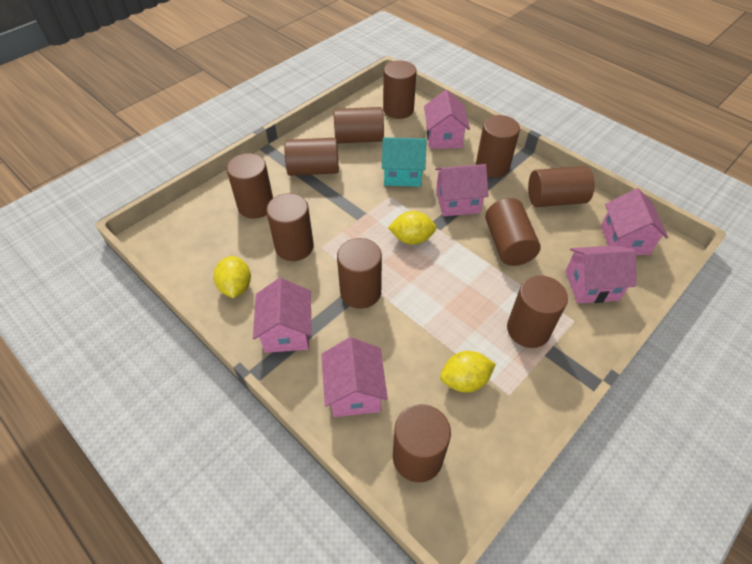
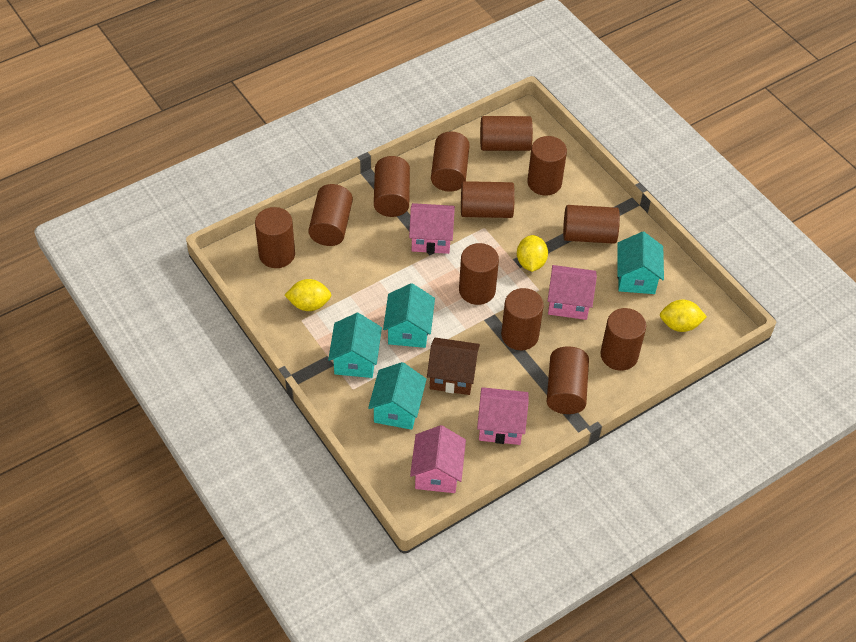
brown cylinder: [226,153,273,219] [266,193,314,261] [284,138,339,176] [334,107,384,144] [337,238,382,309] [383,60,417,119] [393,404,451,482] [476,115,520,178] [485,198,541,266] [507,275,568,348] [528,166,595,207] = 11 -> [255,207,295,268] [308,184,353,246] [374,156,410,217] [431,132,470,192] [459,243,499,305] [461,181,515,218] [480,116,533,151] [501,288,544,350] [527,136,567,196] [547,346,589,414] [563,205,620,244] [600,308,646,371] = 12
brown house: none = 0 -> [427,338,480,395] = 1
pink house: [253,278,311,353] [321,337,388,417] [424,90,470,149] [435,164,489,216] [565,245,636,303] [601,188,668,255] = 6 -> [409,203,455,254] [410,425,466,493] [477,387,529,445] [548,265,597,320] = 4
turquoise house: [382,137,427,187] = 1 -> [328,313,382,378] [368,362,426,430] [383,283,435,348] [618,232,664,294] = 4

